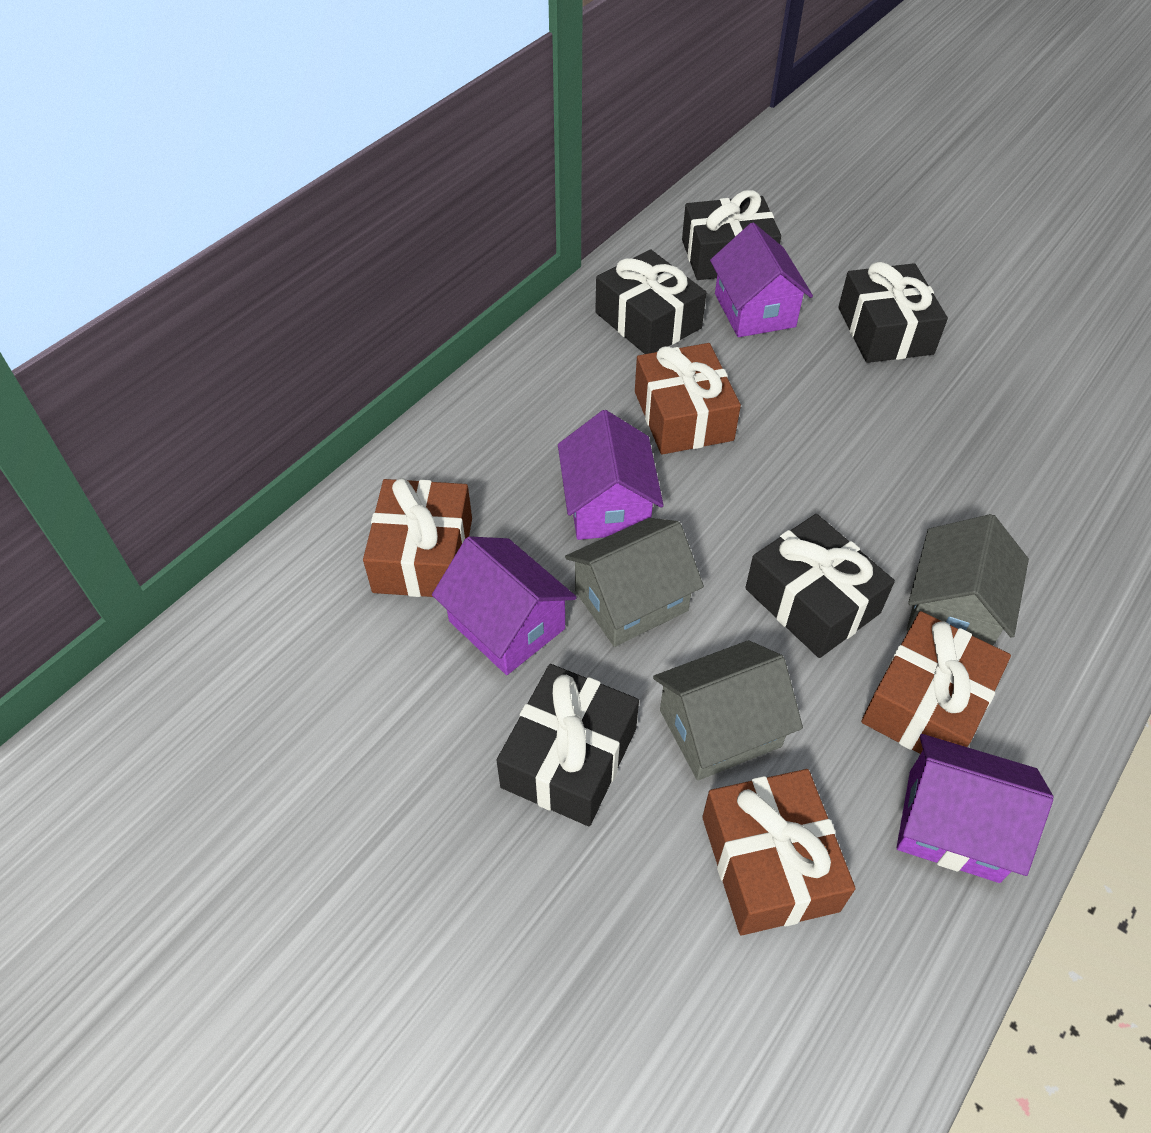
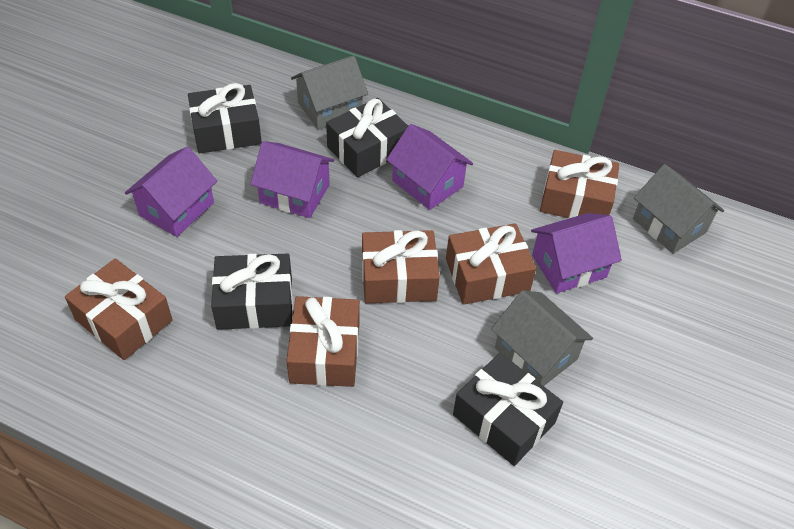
black gift: [496,664,639,826] [595,249,707,354] [682,190,781,280] [745,514,895,658] [838,262,948,363] = 5 -> [188,83,262,154] [211,254,293,330] [326,98,408,177] [453,353,563,466] = 4
brown gift: [363,478,472,597] [635,343,741,455] [702,769,855,935] [861,611,1011,754] = 4 -> [65,258,173,360] [286,296,360,387] [362,230,440,303] [446,223,536,305] [540,150,620,218] = 5

